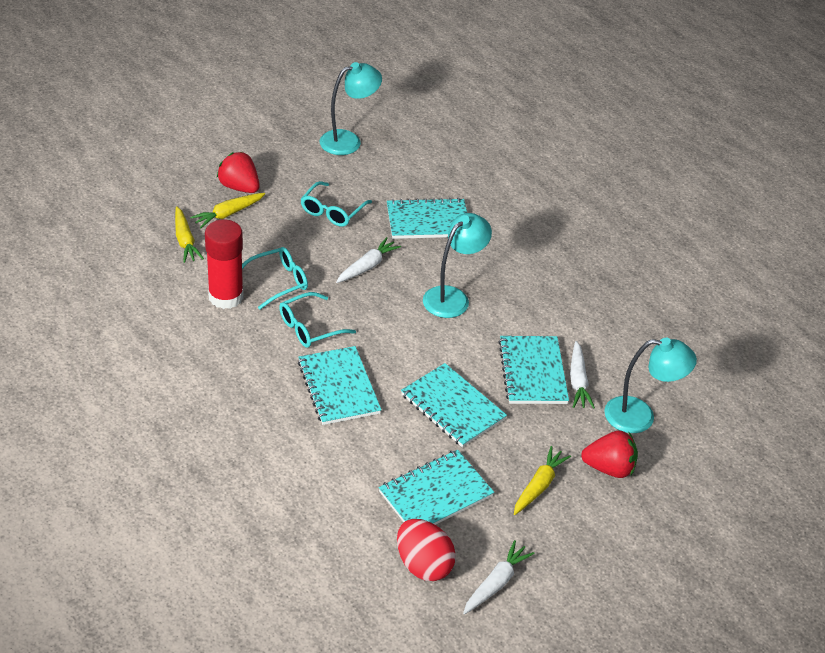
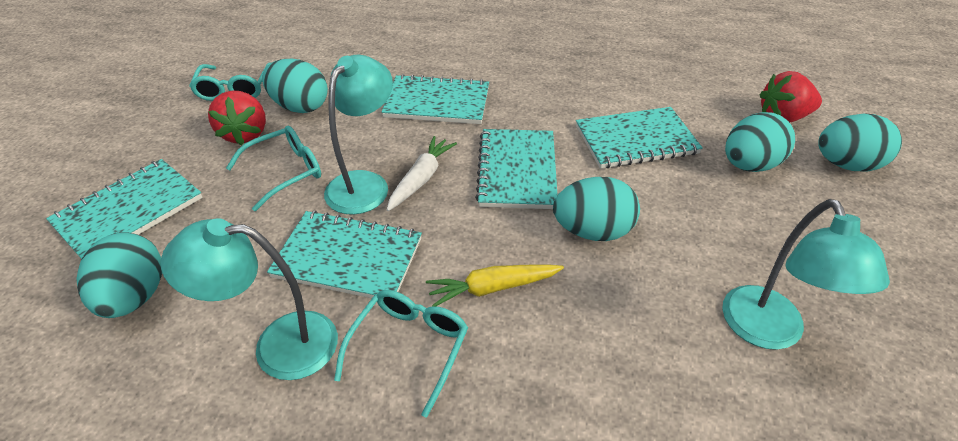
red egg: [397,519,456,581] = 1 -> none = 0
red glue stick: [205,219,244,309] = 1 -> none = 0
turquoise egg: none = 0 -> [76,232,162,318] [262,59,328,113] [553,177,640,241] [725,112,795,172] [818,113,902,171] = 5
white carrot: [336,237,401,283] [463,540,535,614] [570,341,595,409] = 3 -> [387,136,457,211] = 1
yellow carrot: [175,206,204,263] [190,193,265,228] [514,446,571,515] = 3 -> [426,264,564,307] = 1

